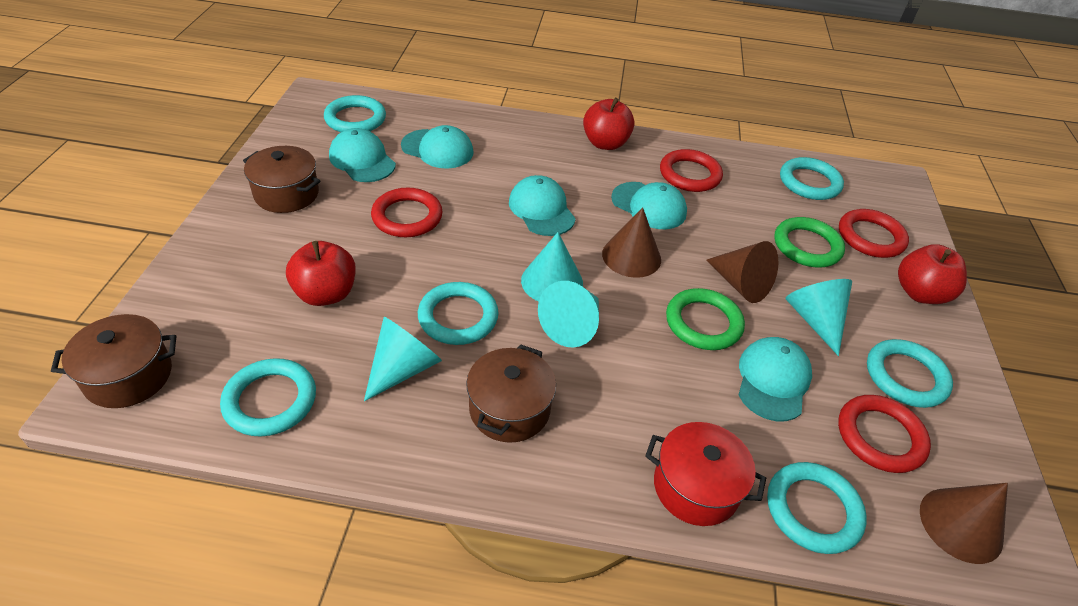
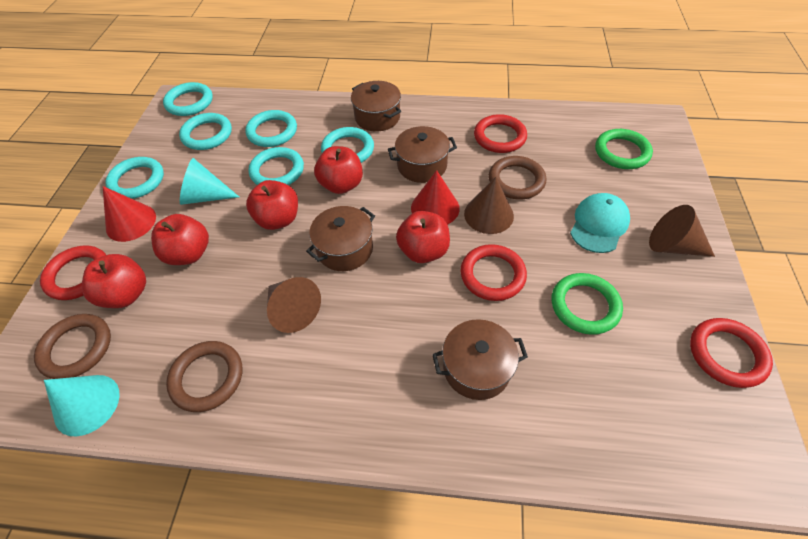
brown pot: [51,314,176,408] [243,146,320,213] [466,344,556,443] = 3 -> [306,206,375,271] [351,81,401,132] [388,126,457,183] [432,319,528,400] = 4
brown ring: none = 0 -> [34,314,111,379] [166,341,242,412] [489,156,546,200] = 3
red apple: [286,241,356,306] [583,97,634,150] [898,244,967,304] = 3 -> [82,254,146,308] [151,214,209,265] [246,180,298,230] [314,146,363,194] [396,211,450,263] = 5
red cone: none = 0 -> [103,186,156,242] [411,170,460,224] = 2
red pot: [645,422,766,526] = 1 -> none = 0
turquoise cap: [329,128,396,182] [401,125,473,169] [509,175,576,236] [611,182,687,229] [739,337,812,421] = 5 -> [570,193,630,253] = 1
turquoise cone: [364,317,442,401] [521,232,583,301] [538,281,599,348] [786,279,852,356] = 4 -> [44,375,120,436] [180,158,239,205] = 2

